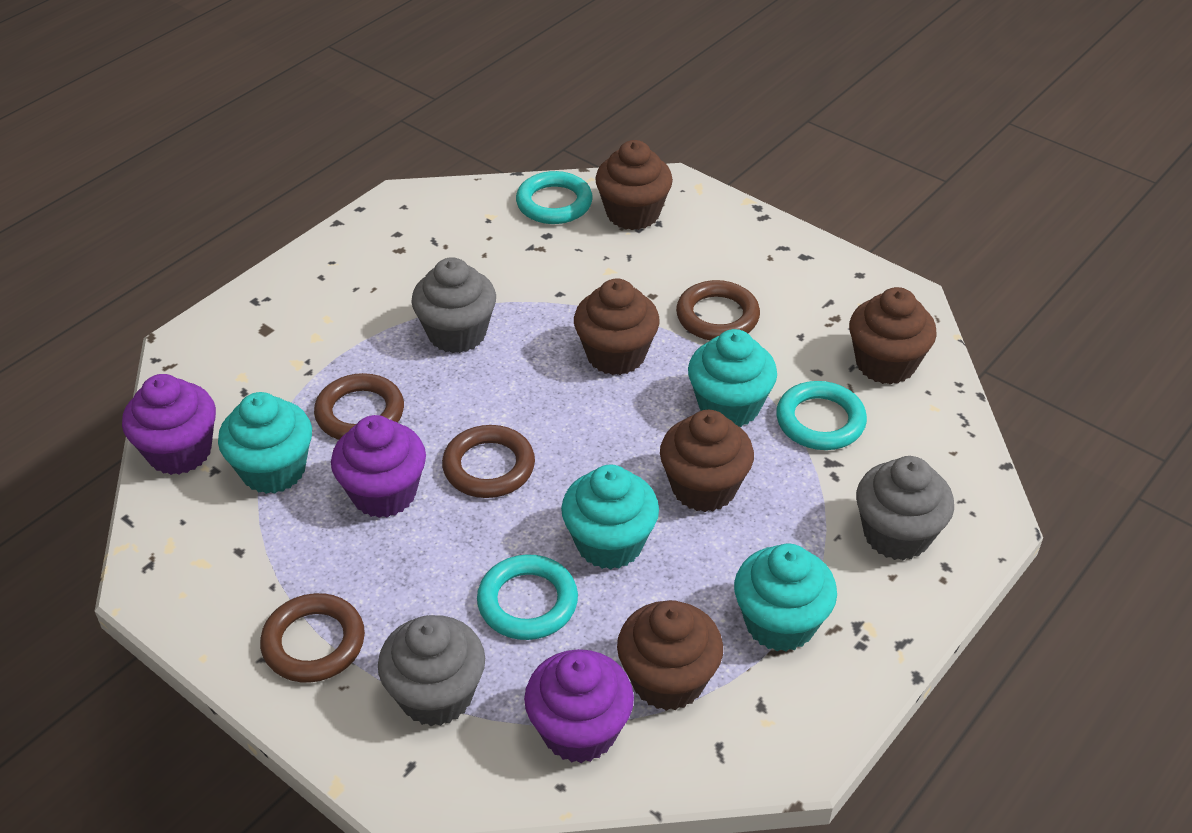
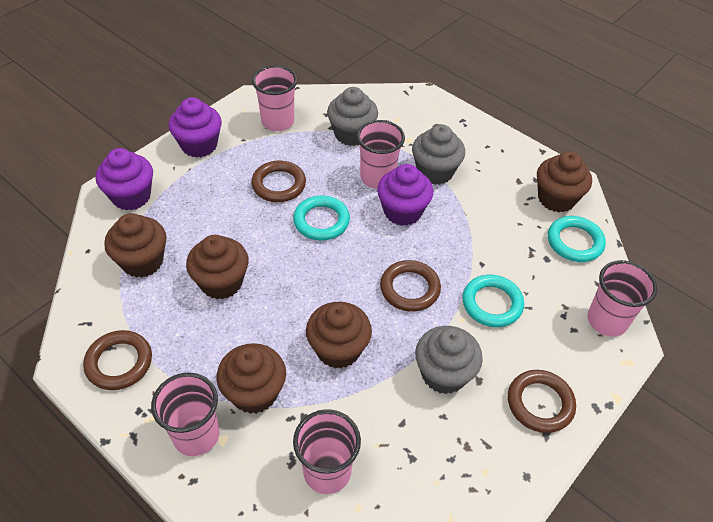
pink cup: none = 0 -> [151,373,219,456] [252,65,297,131] [293,409,361,494] [357,120,405,189] [587,260,657,337] = 5
turquoise cupcake: [218,392,312,494] [561,465,659,570] [688,329,777,427] [734,544,837,652] = 4 -> none = 0

